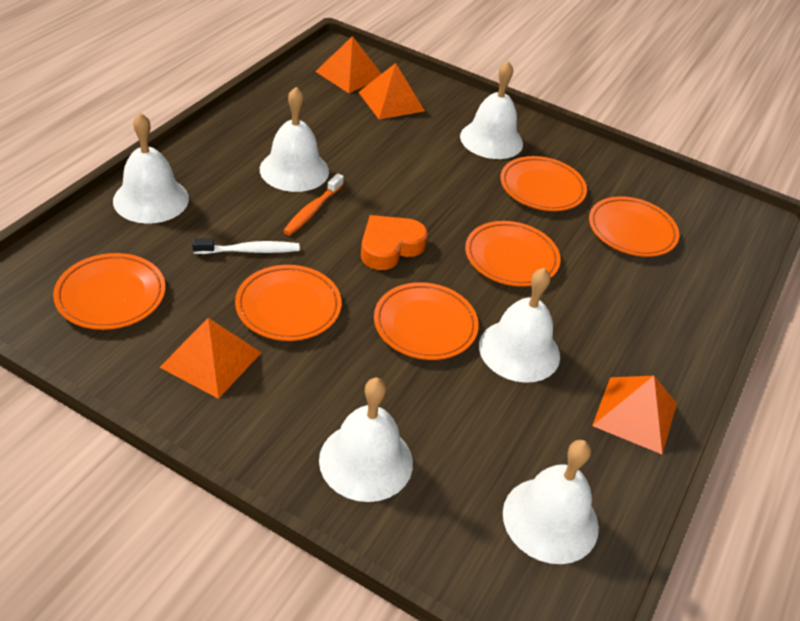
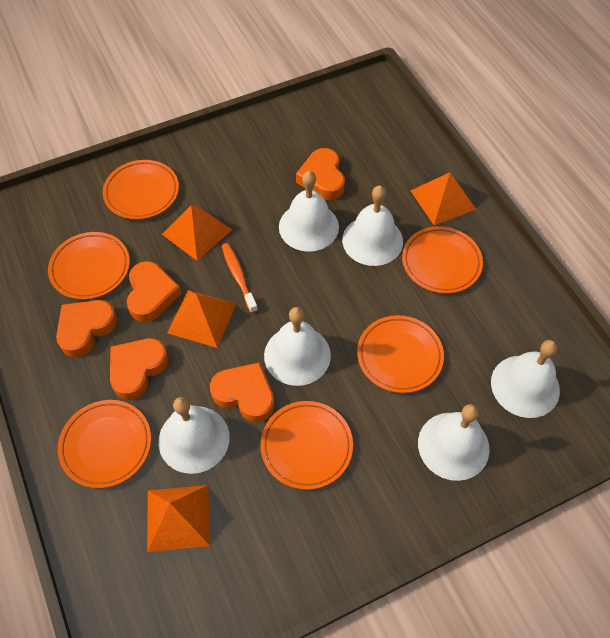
orange heart: [361,215,428,270] = 1 -> [56,300,118,357] [110,338,169,400] [127,261,182,322] [210,362,275,422] [296,148,345,200] = 5
white toothbrush: [192,238,300,254] = 1 -> none = 0

